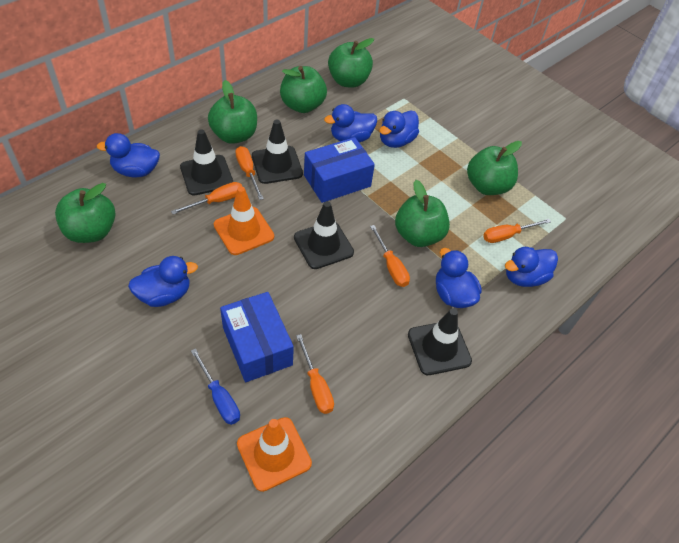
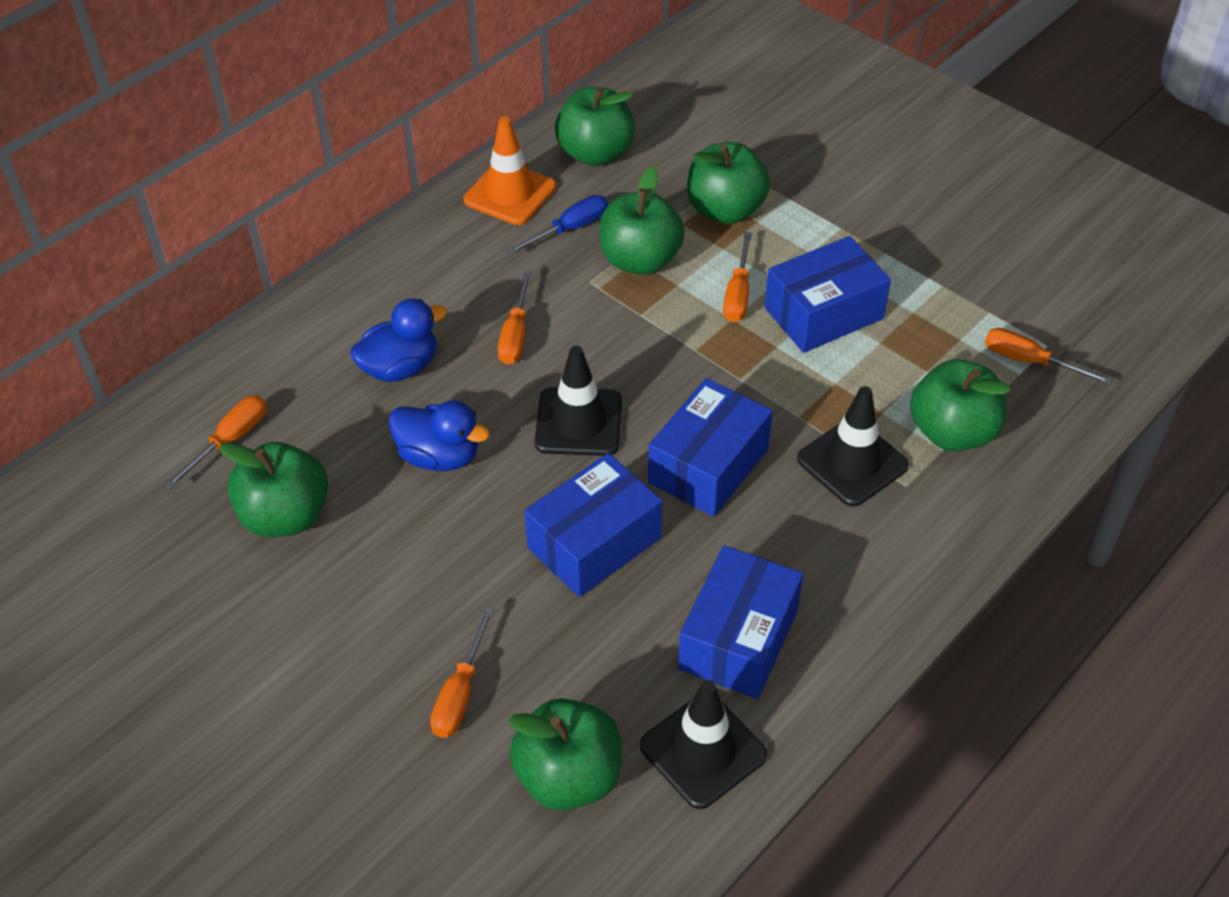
black traffic cone: [180,129,233,195] [252,120,303,184] [294,201,354,269] [408,308,472,375] = 4 -> [535,346,622,456] [640,680,767,809] [797,386,909,507] = 3
blue box: [220,292,294,382] [304,137,375,203] = 2 -> [524,453,662,597] [648,378,773,517] [678,545,803,699] [765,236,891,353] = 4
blue duck: [97,133,160,177] [128,256,198,307] [324,104,377,142] [379,110,419,148] [436,248,482,308] [505,247,558,287] = 6 -> [350,299,447,382] [388,401,490,471] = 2
orange traffic cone: [214,186,274,255] [237,417,312,492] = 2 -> [464,117,556,225] = 1

